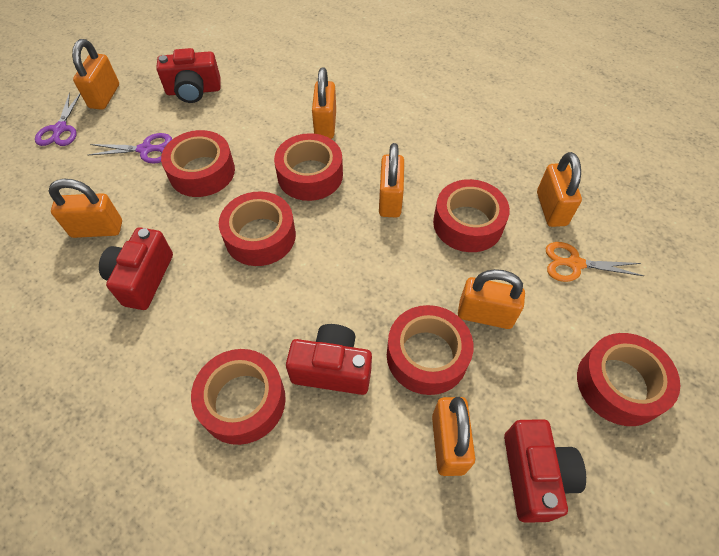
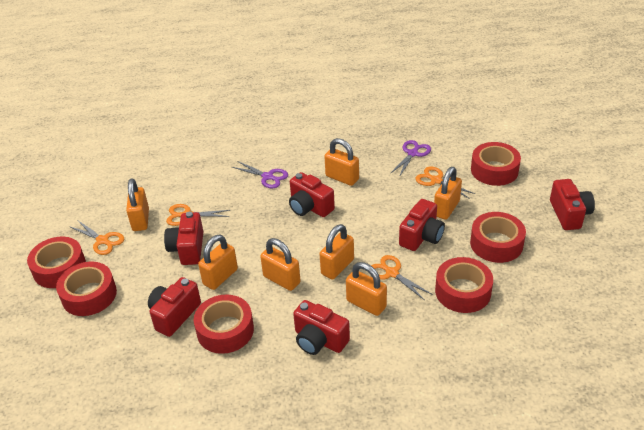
orange scissors: [546,242,644,282] = 1 -> [69,220,124,255] [166,204,230,226] [371,255,431,300] [415,166,475,199] = 4
red camera: [99,227,173,310] [156,48,221,103] [286,324,372,395] [504,419,586,523] = 4 -> [148,277,201,337] [164,211,203,265] [289,172,335,217] [293,300,350,355] [399,199,445,251] [550,179,595,230] = 6
red tape: [161,130,235,197] [191,349,286,445] [219,192,296,266] [274,133,343,201] [387,305,474,395] [433,179,510,252] [577,333,680,426] = 7 -> [27,237,86,288] [56,262,117,316] [194,295,254,354] [435,257,493,313] [470,212,526,263] [471,142,521,186] = 6

